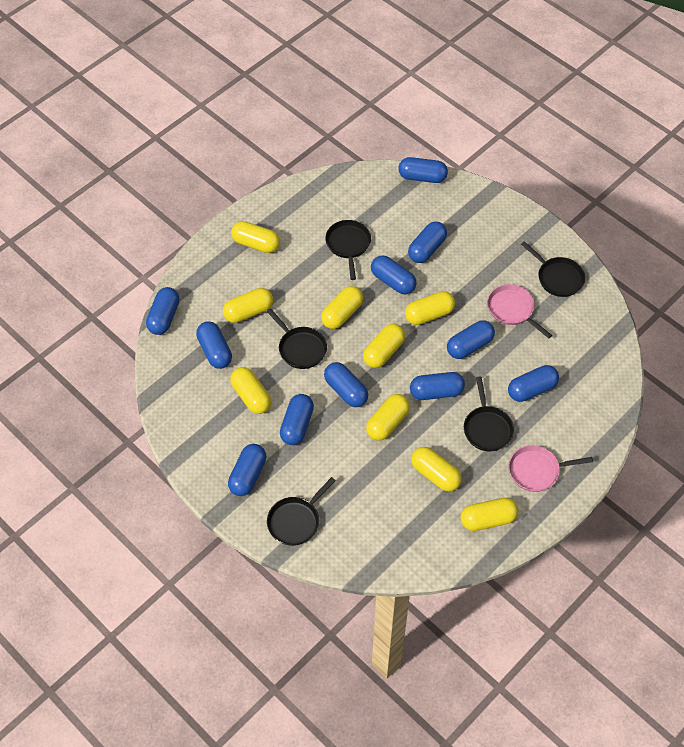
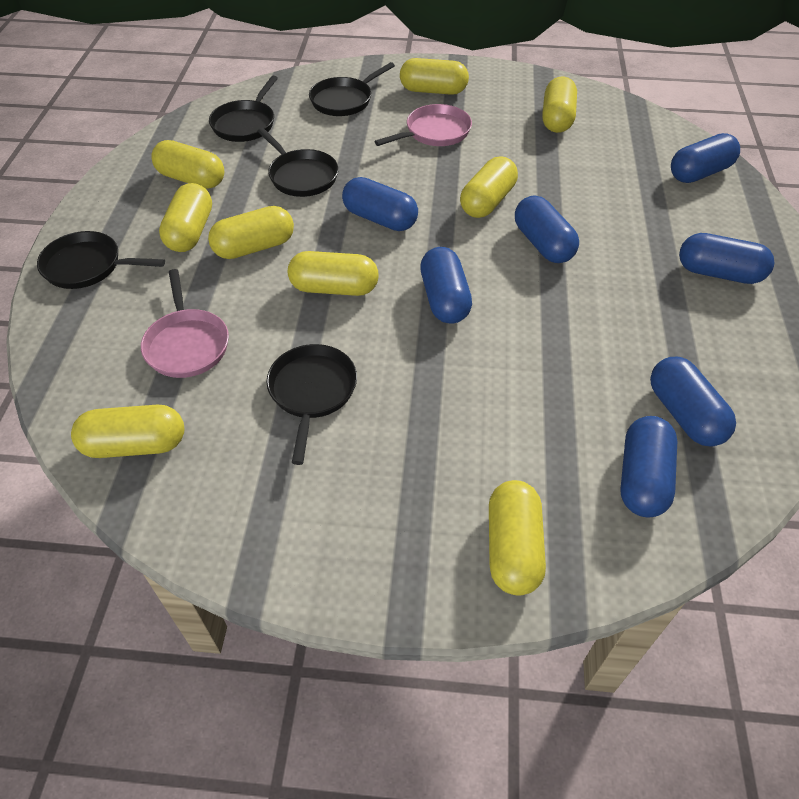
blue capsule: [146,287,180,335] [196,321,232,369] [228,444,266,496] [280,394,314,445] [324,362,368,407] [371,255,417,294] [398,157,448,183] [408,221,447,263] [410,372,465,400] [447,320,495,359] [508,365,559,402] = 11 -> [342,177,418,231] [420,247,472,323] [515,195,579,263] [620,416,677,517] [650,357,736,446] [671,133,740,183] [679,233,774,284] = 7

